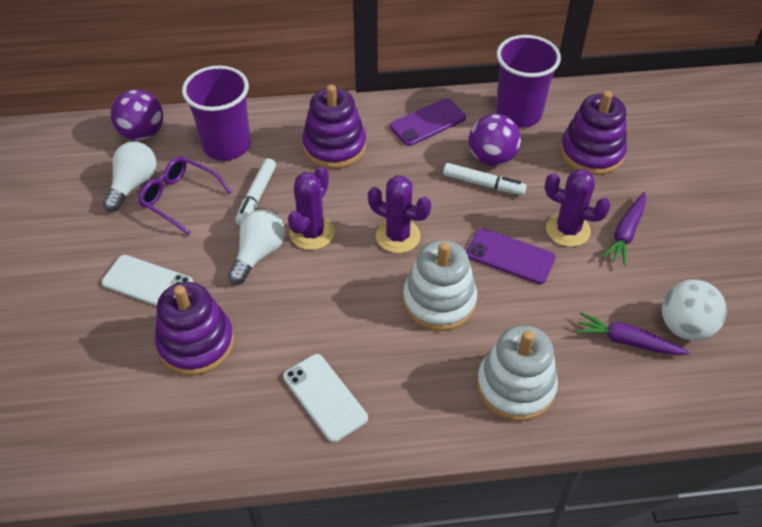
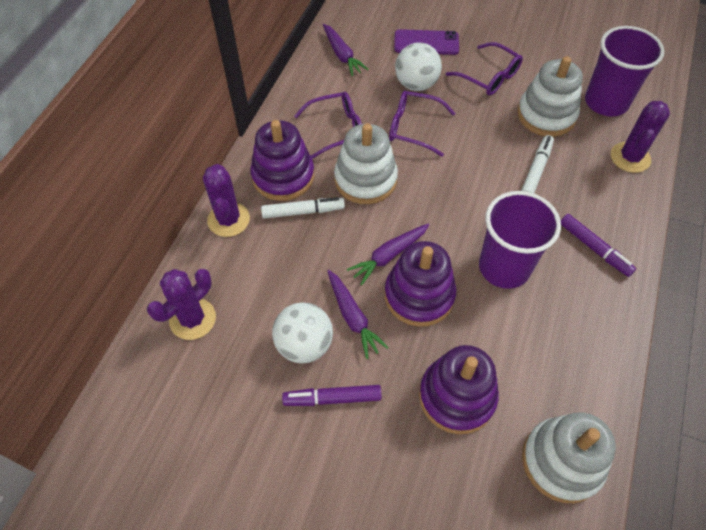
purple ball: [111,90,163,141] [469,114,521,166] = 2 -> none = 0
purple carrot: [576,312,690,355] [602,192,646,266] = 2 -> [323,24,369,76] [327,270,389,359] [347,223,429,286] = 3
purple glasses: [138,157,232,235] = 1 -> [294,92,362,159] [389,91,455,157] [446,42,523,95] = 3
purple marker: none = 0 -> [282,385,382,406] [561,214,636,277] = 2
purple phone: [390,98,466,146] [466,228,556,284] = 2 -> [394,29,459,55] = 1
white ball: [662,279,727,341] = 1 -> [272,302,333,364] [395,42,442,91] = 2
white light bulb: [103,142,156,212] [228,209,285,284] = 2 -> none = 0
white phone: [102,255,193,306] [283,354,368,442] = 2 -> none = 0
white stacking toy: [403,240,477,331] [477,325,558,421] = 2 -> [334,123,398,204] [517,56,583,137] [522,413,616,503] = 3

